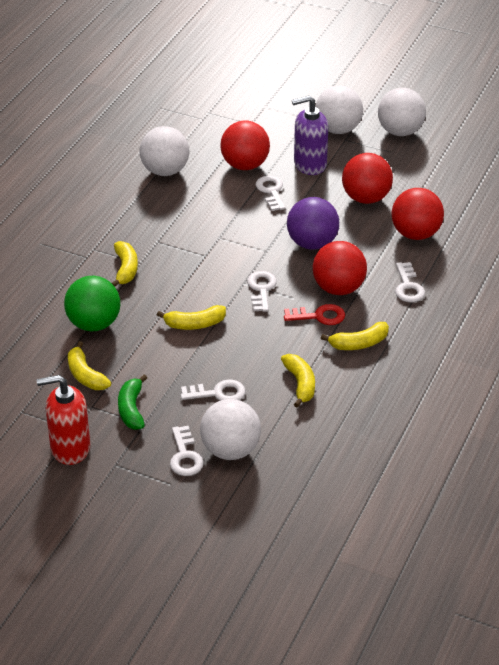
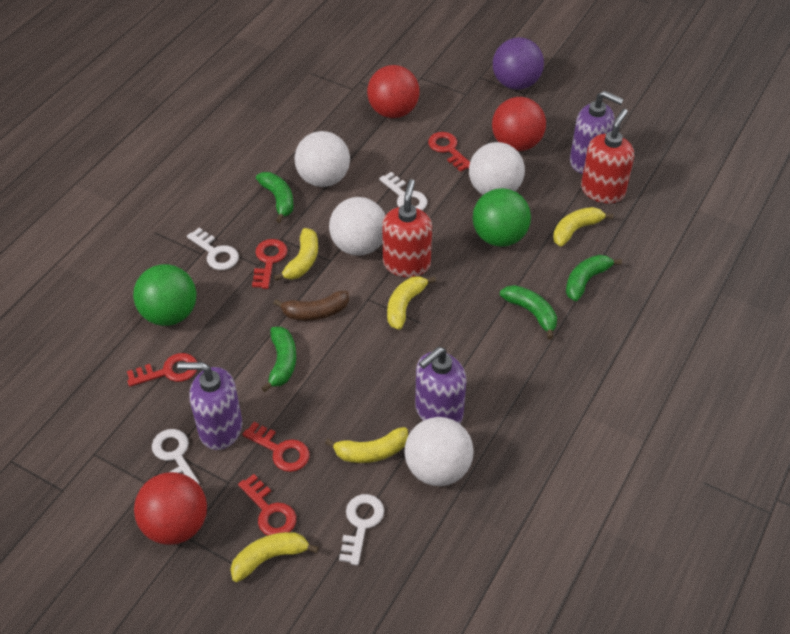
brown banana: none = 0 -> [273,291,349,321] = 1
green ball: [64,276,120,331] = 1 -> [133,264,196,326] [473,188,531,247] = 2
green banana: [118,374,147,430] = 1 -> [256,172,294,223] [262,327,296,392] [500,285,557,340] [566,255,622,301] = 4
purple soap dispenser: [292,95,328,175] = 1 -> [177,362,242,450] [415,347,466,424] [570,91,624,174] = 3
red ball: [221,120,270,170] [313,241,367,295] [342,153,393,204] [391,188,444,240] = 4 -> [134,472,207,545] [367,65,420,118] [492,97,546,151] = 3
red key: [284,304,345,325] = 1 -> [127,353,197,387] [238,474,296,535] [242,422,310,472] [252,239,287,289] [428,132,470,172] = 5
red soap dispenser: [37,375,90,465] = 1 -> [382,179,432,277] [581,109,634,203] = 2
white key: [170,426,204,476] [181,379,245,401] [247,271,277,312] [256,176,285,211] [395,262,425,302] = 5 -> [152,429,199,484] [187,228,239,270] [339,494,384,565] [379,172,427,210] = 4

